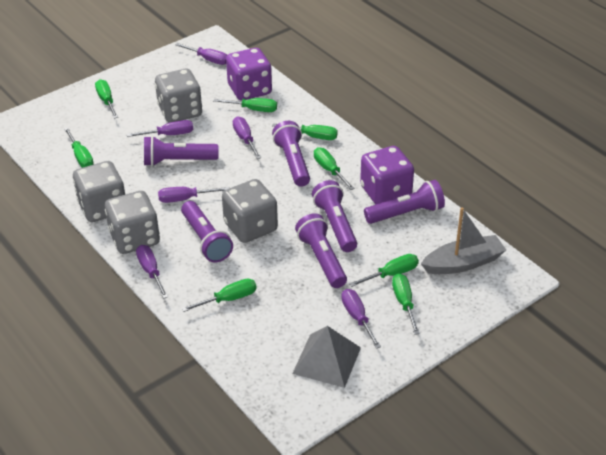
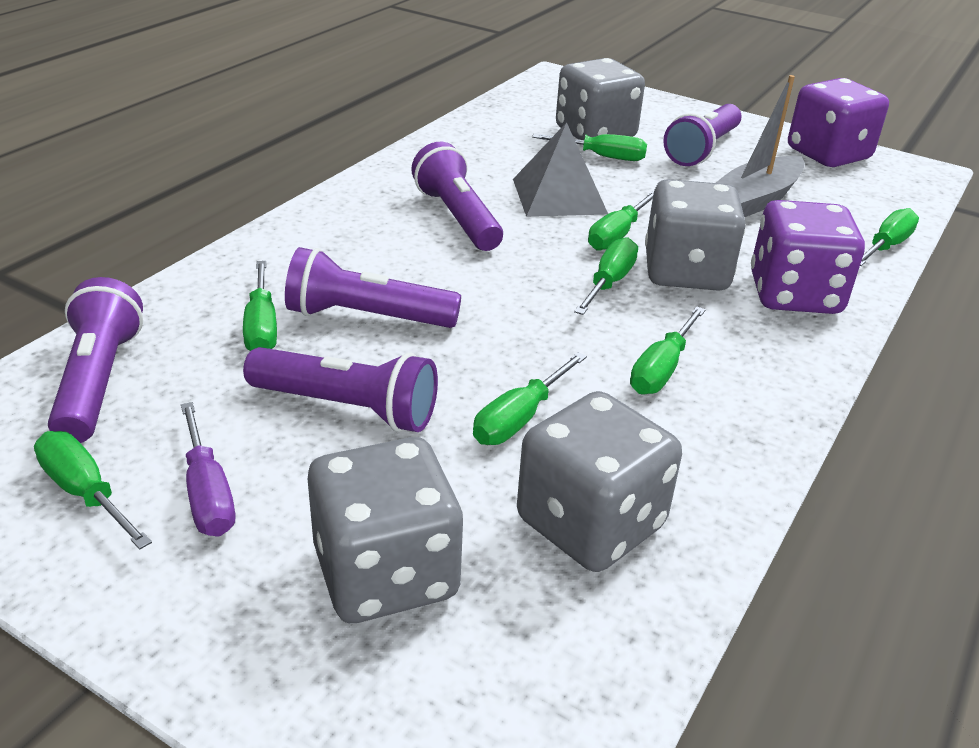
purple flashlight: [144,136,219,166] [181,201,233,263] [272,121,310,187] [295,213,347,288] [312,180,357,252] [364,180,445,224] = 6 -> [48,277,143,443] [243,347,438,432] [285,247,461,328] [411,142,503,251] [663,104,742,166] = 5
purple screwdriver: [127,120,193,137] [136,245,168,299] [158,187,229,203] [175,43,227,65] [233,117,261,159] [341,289,381,349] = 6 -> [181,402,235,537] = 1

